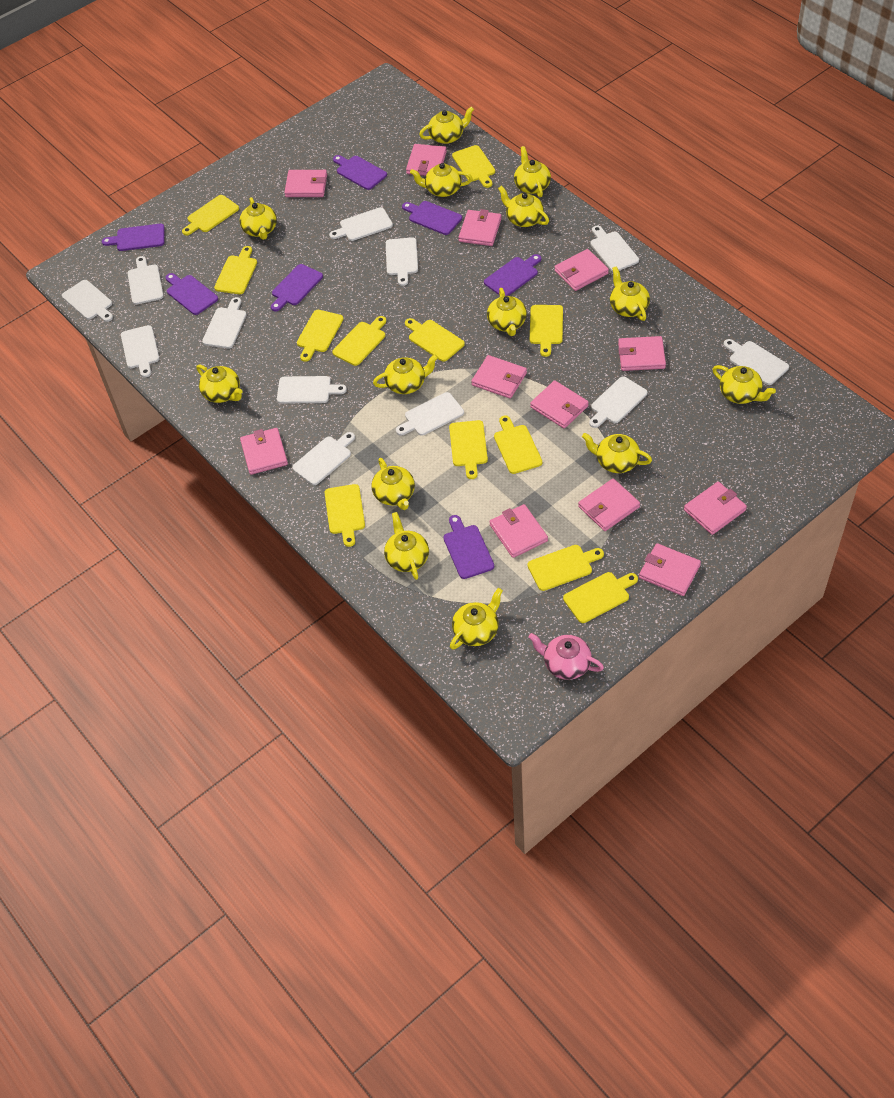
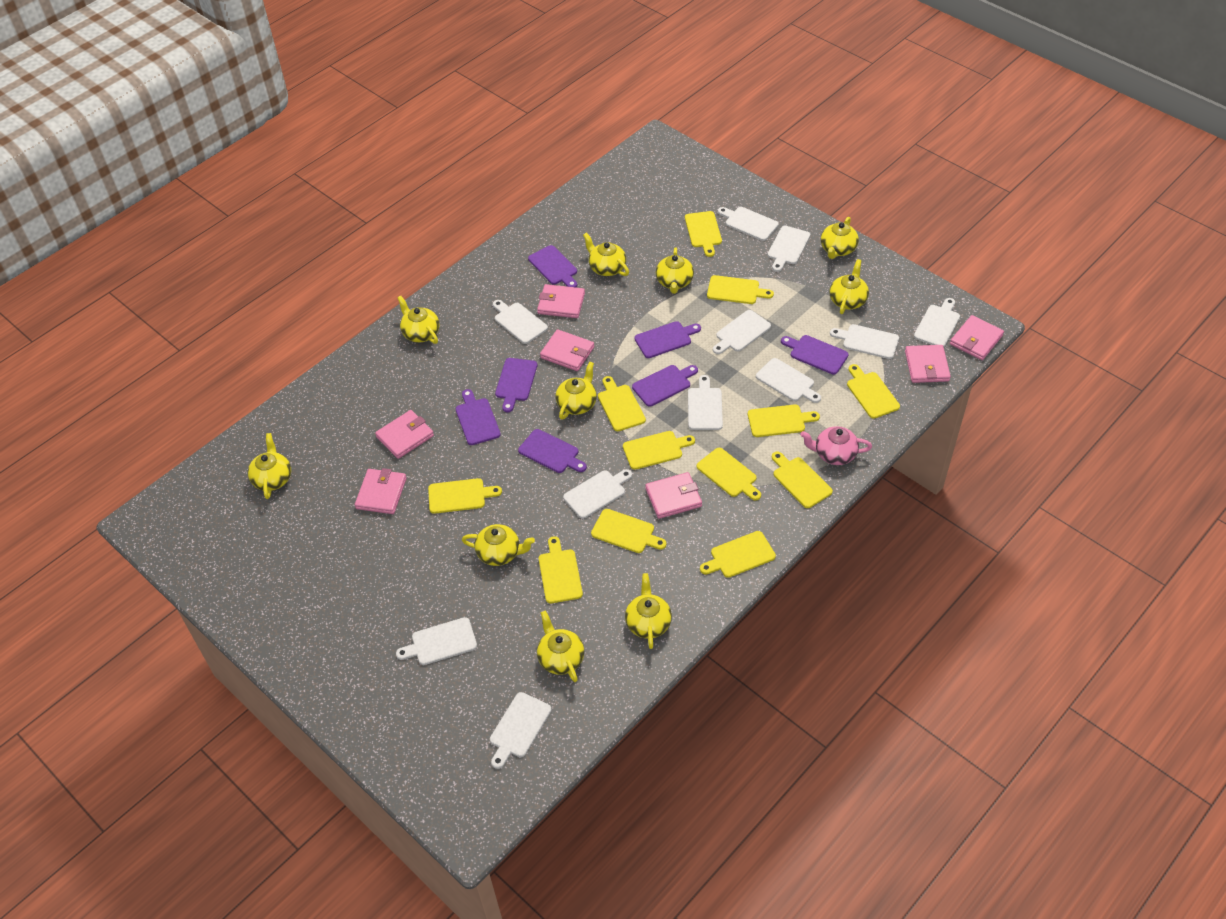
pink wallet: [240,428,288,475] [284,170,327,197] [406,144,447,176] [458,209,502,246] [471,355,527,399] [489,504,548,558] [530,380,589,429] [555,249,609,291] [578,478,640,531] [618,336,666,371] [639,543,701,596] [684,482,747,535] = 12 -> [355,468,407,514] [375,410,434,459] [537,284,585,318] [540,329,594,371] [645,472,702,519] [905,345,951,383] [950,315,1004,360] = 7
white cutting board: [62,280,113,322] [121,325,159,377] [127,256,164,305] [202,297,247,349] [277,376,347,404] [292,432,355,485] [329,207,393,241] [386,237,418,286] [396,392,464,436] [589,377,647,428] [590,226,639,272] [723,339,789,385] = 12 -> [396,617,477,665] [490,692,552,769] [493,300,548,344] [563,469,632,519] [688,375,723,430] [713,310,771,354] [718,207,779,241] [756,358,821,403] [768,226,810,272] [830,324,899,359] [914,298,960,347] = 11
yellow teapot: [196,365,243,403] [239,197,277,240] [371,458,415,510] [373,354,438,394] [384,512,429,580] [410,163,473,197] [419,106,474,144] [450,588,503,650] [487,288,527,336] [498,186,549,227] [514,146,551,197] [582,433,652,473] [610,266,650,321] [712,365,776,404] = 14 -> [248,433,291,499] [397,296,440,344] [462,524,535,566] [537,610,585,682] [555,362,597,420] [583,233,629,276] [625,573,672,649] [656,248,694,294] [821,217,859,259] [829,259,869,314] = 10

